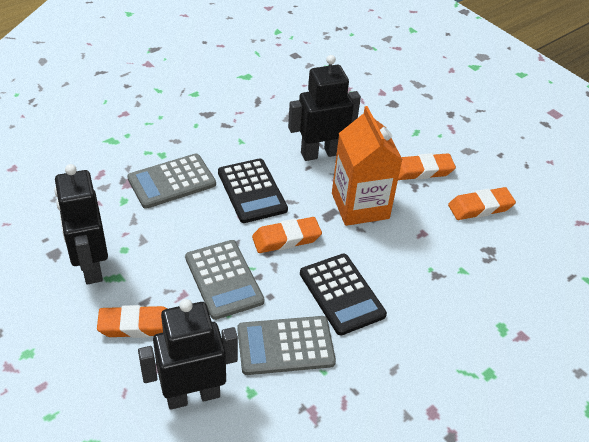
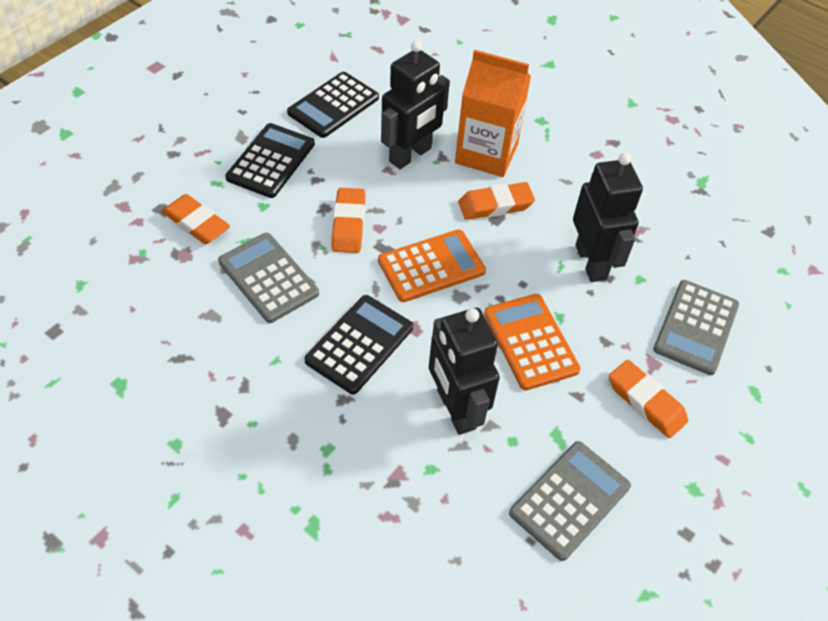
black calculator: [218,159,288,223] [300,254,387,335] = 2 -> [225,123,315,198] [287,72,379,138] [304,295,413,394] = 3
orange calculator: none = 0 -> [378,229,486,302] [484,294,581,391] = 2

